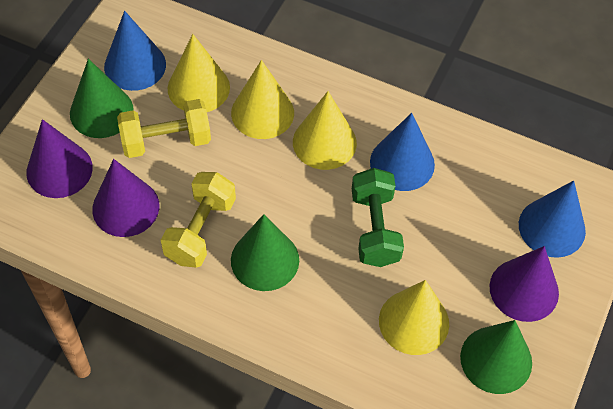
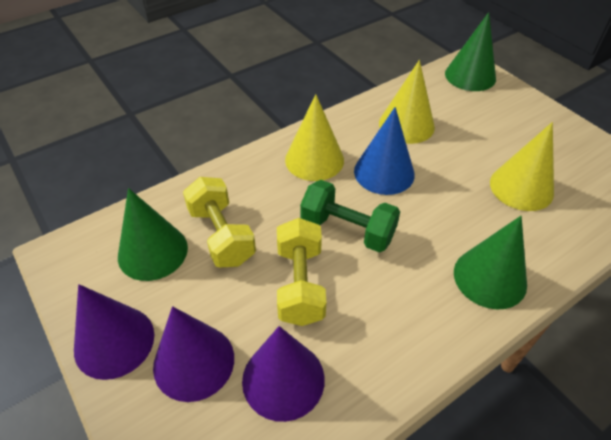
blue cone: [104,11,166,91] [370,113,435,191] [519,180,586,258] = 3 -> [354,107,415,195] = 1
yellow cone: [168,34,230,112] [231,60,294,139] [293,91,357,170] [379,280,449,355] = 4 -> [285,94,344,181] [379,60,435,144] [490,122,554,211] = 3

